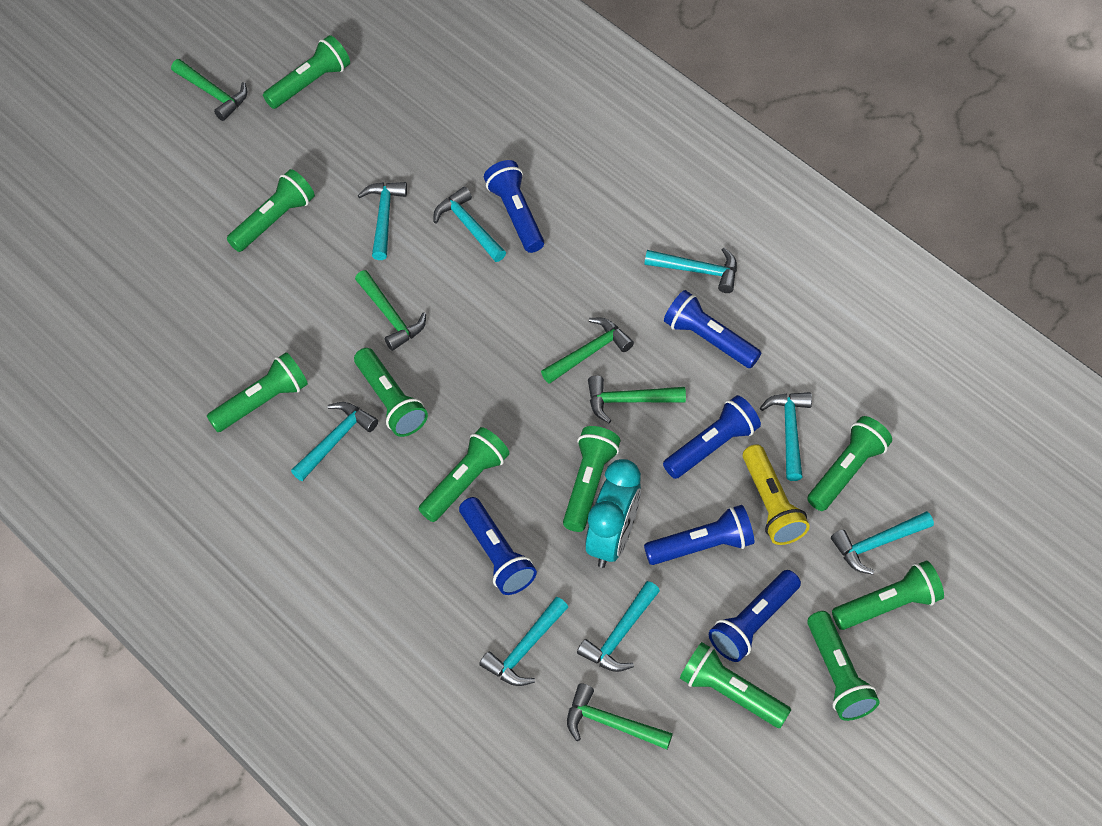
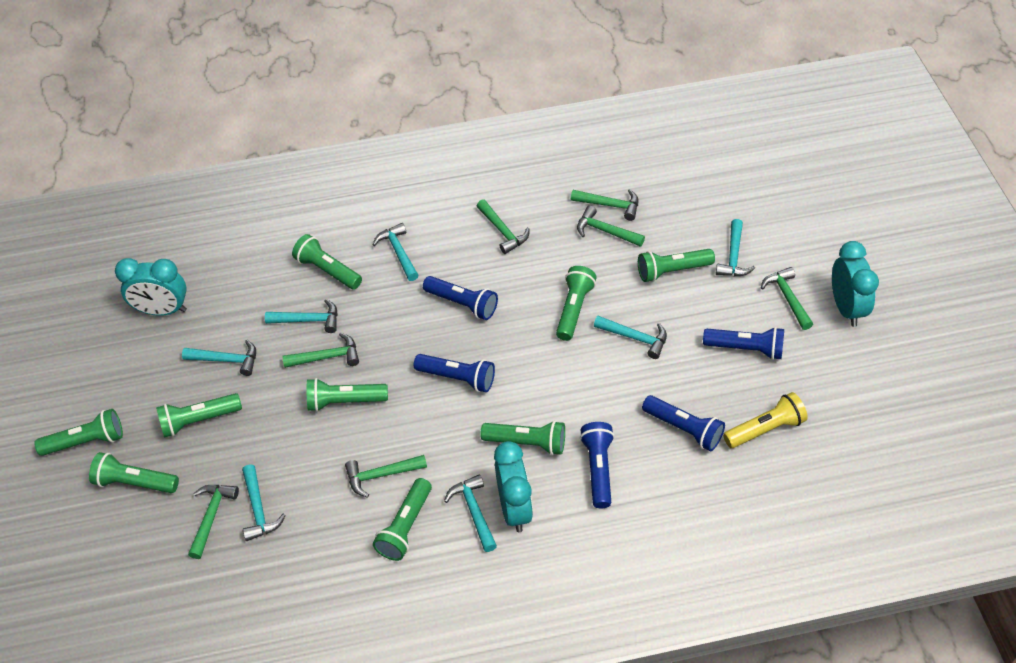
blue flashlight: [459,497,537,595] [484,160,544,253] [644,505,754,565] [663,395,761,479] [664,290,761,368] [709,570,801,662] = 6 -> [414,354,495,393] [423,276,498,320] [580,422,614,508] [642,395,725,451] [703,327,784,360] = 5
green flashlight: [207,352,308,432] [227,169,315,252] [263,35,350,109] [354,348,428,437] [419,427,509,522] [563,426,621,532] [680,642,791,728] [807,416,892,511] [807,611,879,721] [832,560,944,630] = 10 -> [34,409,123,456] [89,452,179,493] [156,393,242,438] [292,234,362,289] [307,378,388,411] [373,478,432,561] [480,421,565,455] [556,266,597,341] [638,249,715,282] = 9
green hammer: [171,59,247,121] [355,270,426,351] [541,318,634,384] [567,683,673,749] [588,376,686,423] = 5 -> [188,485,239,559] [282,333,359,368] [345,455,427,498] [477,199,529,254] [571,189,638,221] [577,206,645,247] [761,267,813,330] = 7
turquoise clock: [585,459,641,568] = 1 -> [115,258,187,316] [494,441,533,532] [832,241,879,327] = 3
turquoise hammer: [291,402,378,481] [357,182,407,260] [434,187,506,262] [479,597,568,686] [577,581,660,672] [644,247,737,293] [760,392,812,481] [831,511,934,575] = 8 -> [182,340,256,376] [242,464,286,541] [265,299,338,333] [373,223,419,281] [444,474,497,552] [594,316,667,359] [716,219,755,276] = 7

